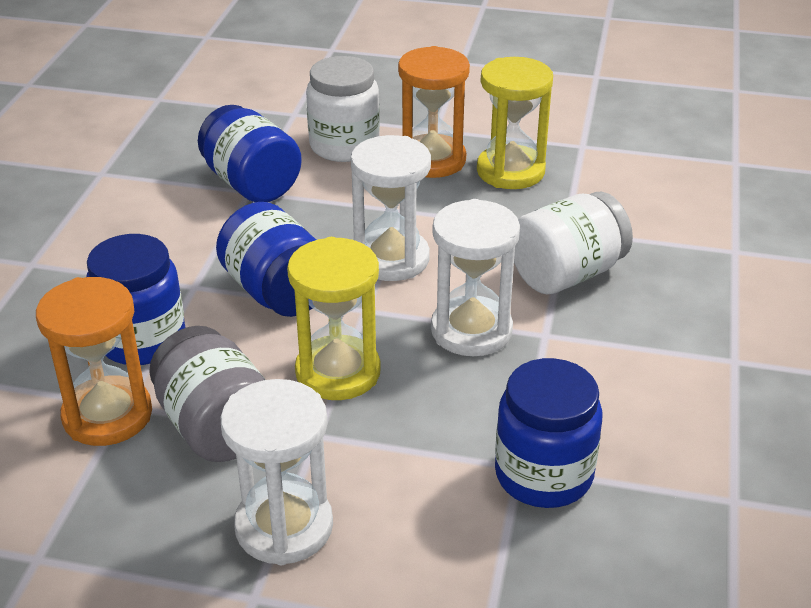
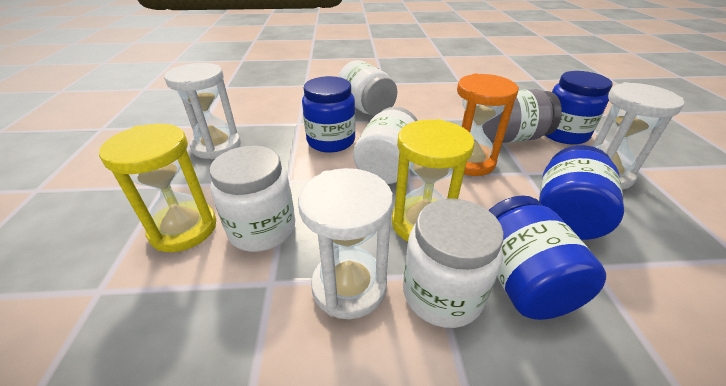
orange hourglass: [36,277,152,446] [398,46,470,178] = 2 -> [457,73,519,176] = 1
white jar: [306,56,380,162] [514,192,633,294] = 2 -> [210,146,295,252] [338,60,397,116] [353,107,418,184] [403,198,504,328] = 4

